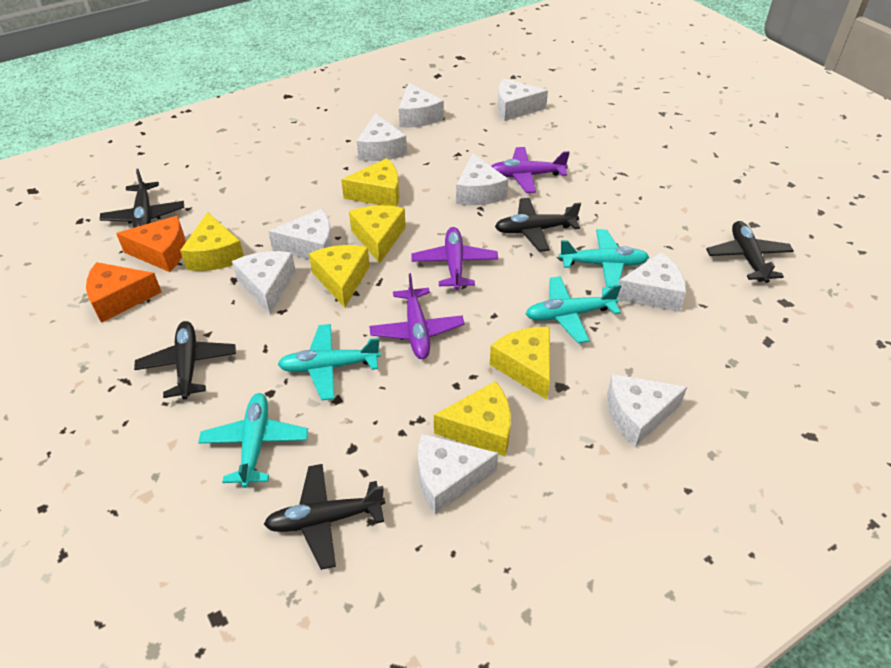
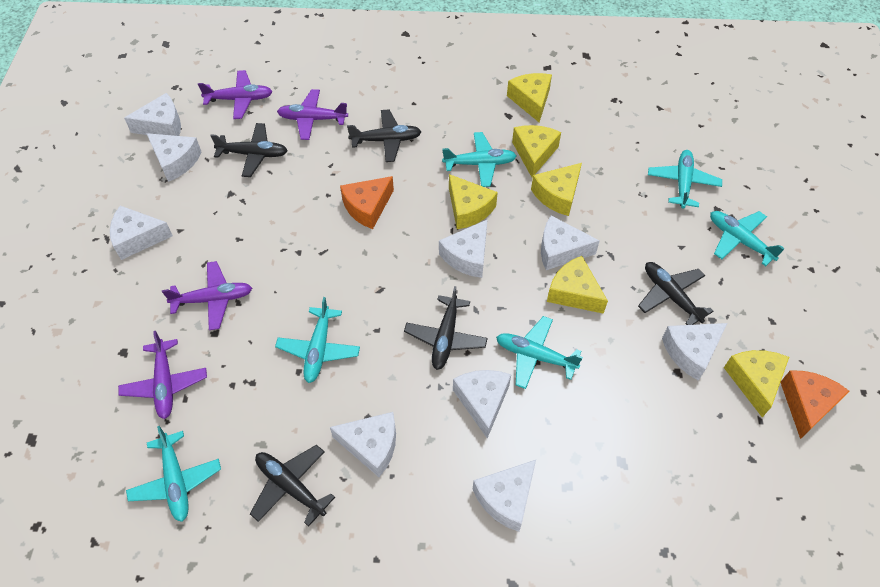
purple plane: [369,273,465,359] [411,227,498,290] [491,147,570,193] = 3 -> [118,331,207,419] [162,261,252,330] [198,70,273,119] [277,89,348,140] = 4
turquoise plane: [198,393,308,488] [277,324,381,400] [526,276,621,343] [559,229,649,288] = 4 -> [126,426,221,522] [275,297,360,383] [442,132,516,187] [496,316,583,389] [648,150,722,208] [710,211,785,266] = 6

